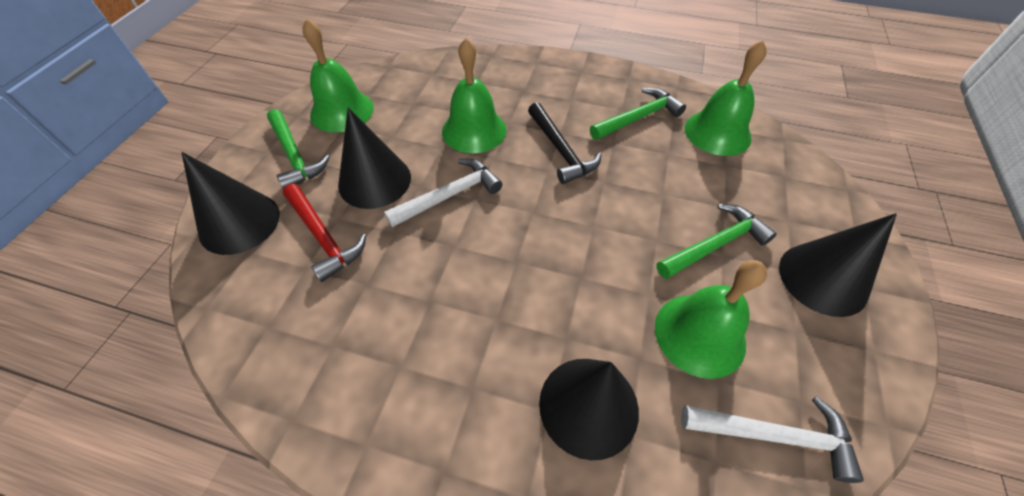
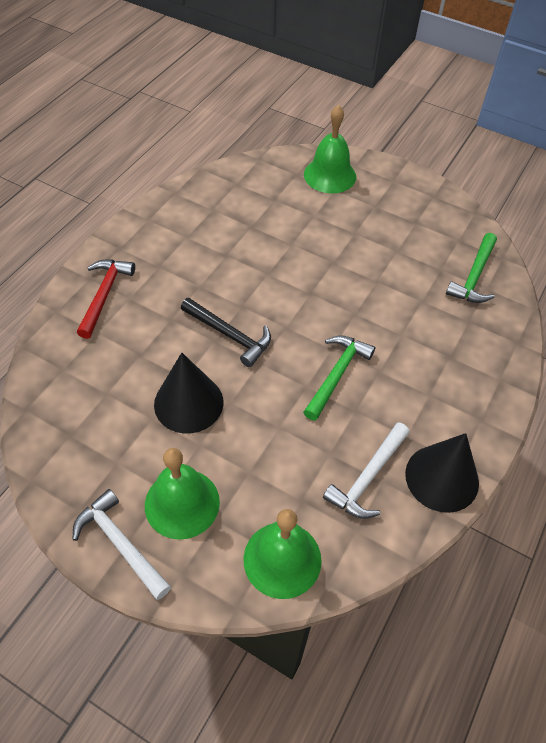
black cone: [181,152,280,255] [338,108,411,209] [539,359,639,460] [779,213,897,317] = 4 -> [154,353,224,433] [405,433,479,513] = 2
green bell: [303,19,374,132] [442,38,507,153] [655,260,767,379] [685,40,767,156] = 4 -> [145,448,220,540] [244,509,322,599] [304,105,356,193] = 3
green hammer: [267,109,330,189] [590,88,686,140] [656,204,777,279] = 3 -> [303,335,375,421] [446,233,497,303] = 2

